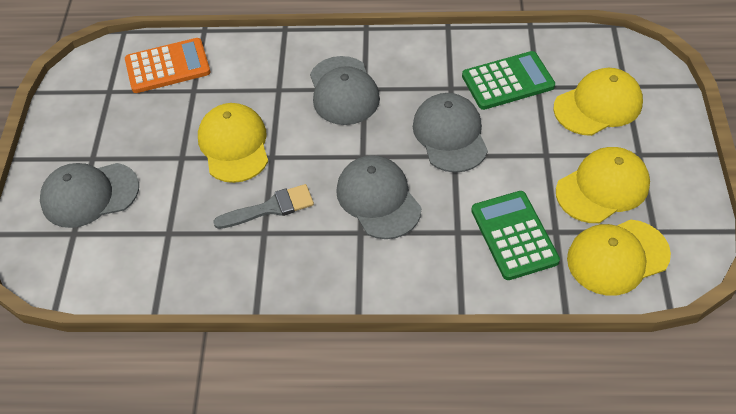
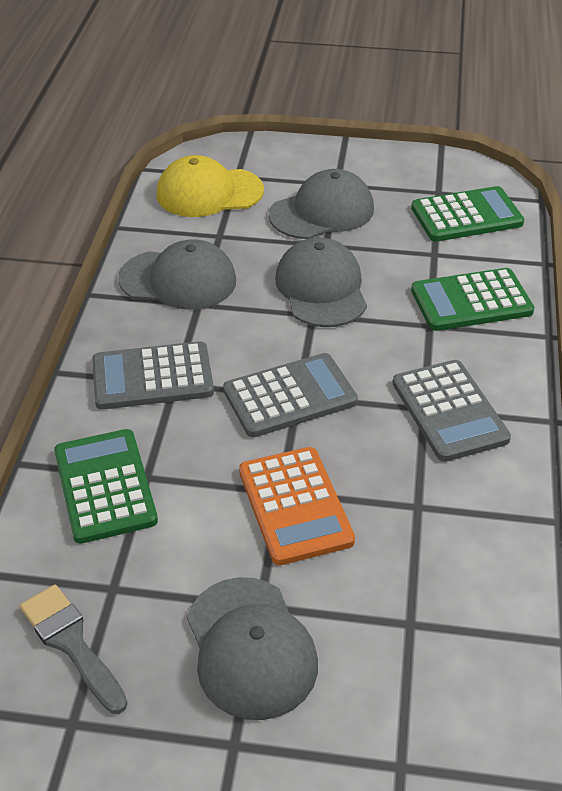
green calculator: [462,51,555,110] [471,191,560,280] = 2 -> [54,429,158,544] [411,186,524,242] [411,268,535,331] = 3
grey calculator: none = 0 -> [92,341,214,410] [223,353,358,437] [393,360,511,462] = 3
yellow cap: [198,103,268,183] [553,68,643,136] [556,147,650,223] [567,220,671,296] = 4 -> [157,155,264,217] = 1

